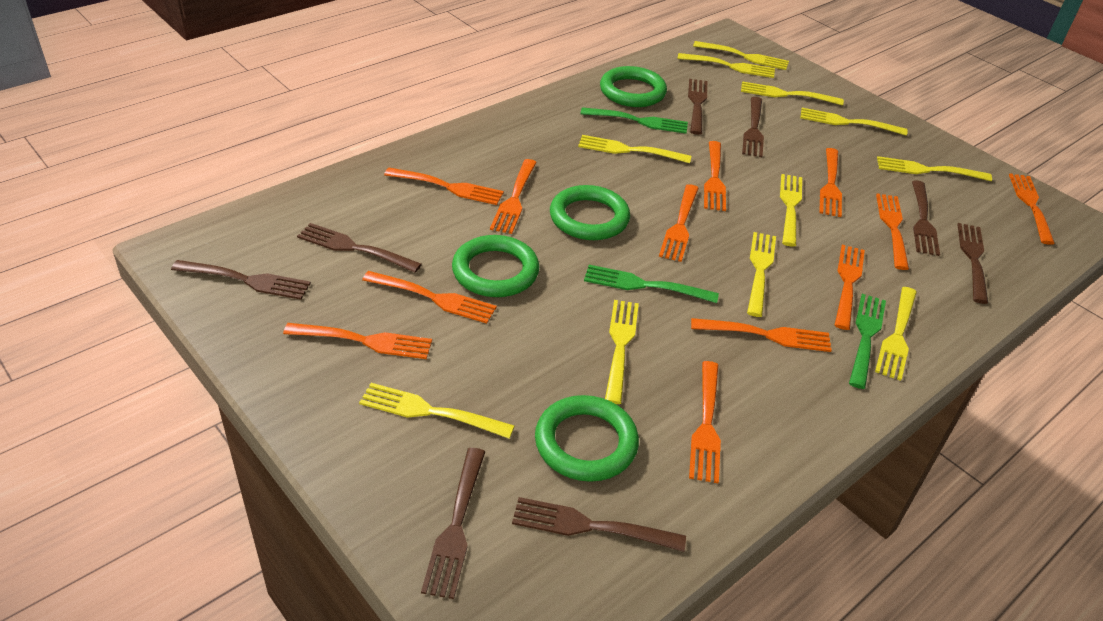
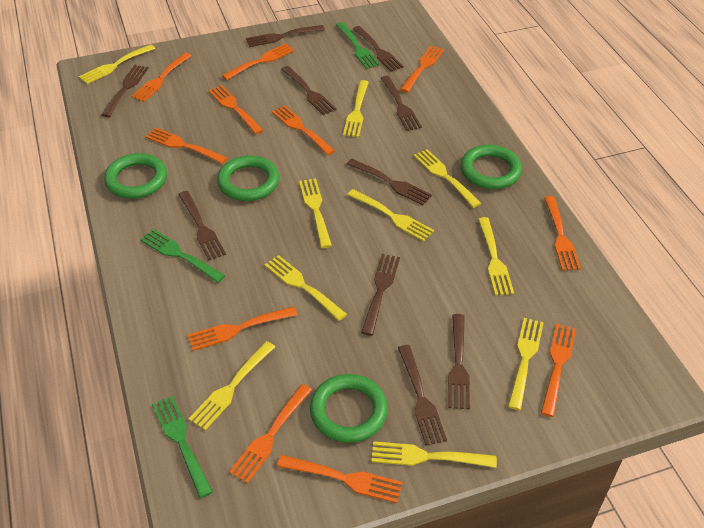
brown fork: [171,260,311,300] [297,223,422,273] [421,448,485,599] [512,497,686,552] [688,79,707,135] [742,97,764,157] [912,181,940,256] [957,223,988,304] = 8 -> [101,65,148,117] [178,191,226,260] [246,25,325,47] [281,66,336,115] [347,159,432,206] [353,26,404,72] [361,254,400,336] [381,76,422,131] [398,345,447,446] [448,314,470,410] = 10
orange fork: [283,323,432,359] [362,271,497,324] [384,168,504,205] [490,159,537,234] [659,184,699,262] [689,361,721,483] [691,318,832,352] [704,141,726,211] [819,148,842,217] [835,245,865,330] [876,193,909,270] [1009,174,1055,245] = 12 -> [131,53,192,102] [146,128,227,164] [188,306,298,351] [208,85,263,134] [222,43,295,80] [229,384,312,484] [272,105,335,155] [277,455,403,503] [400,46,444,92] [541,324,576,417] [544,196,581,271] = 11
yellow fork: [359,383,515,439] [578,135,691,163] [605,300,639,404] [677,53,775,78] [693,41,789,70] [741,81,844,106] [747,232,776,317] [780,174,802,247] [800,108,908,136] [875,287,917,381] [877,156,992,181] = 11 -> [79,44,155,84] [189,341,275,430] [265,255,347,321] [299,179,332,248] [343,80,369,137] [347,189,434,242] [372,441,497,468] [414,149,481,208] [478,217,514,296] [508,318,544,410] = 10

